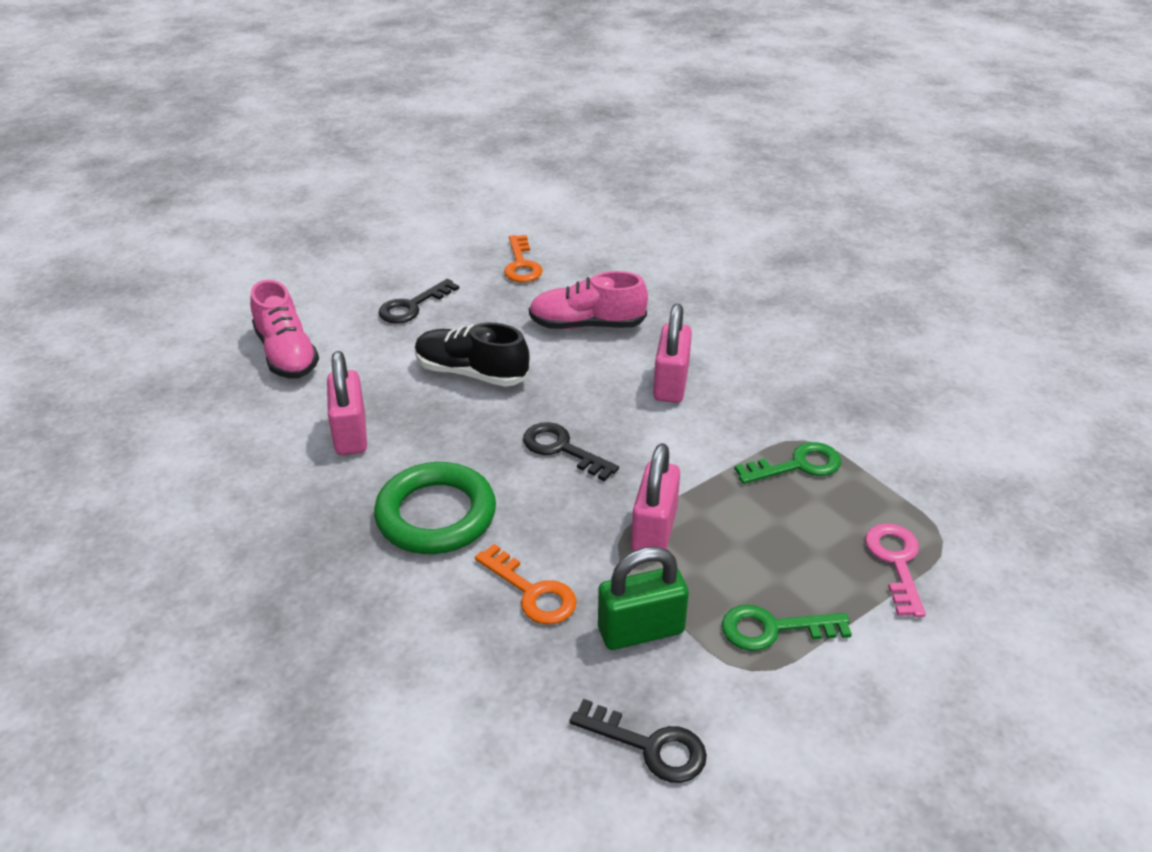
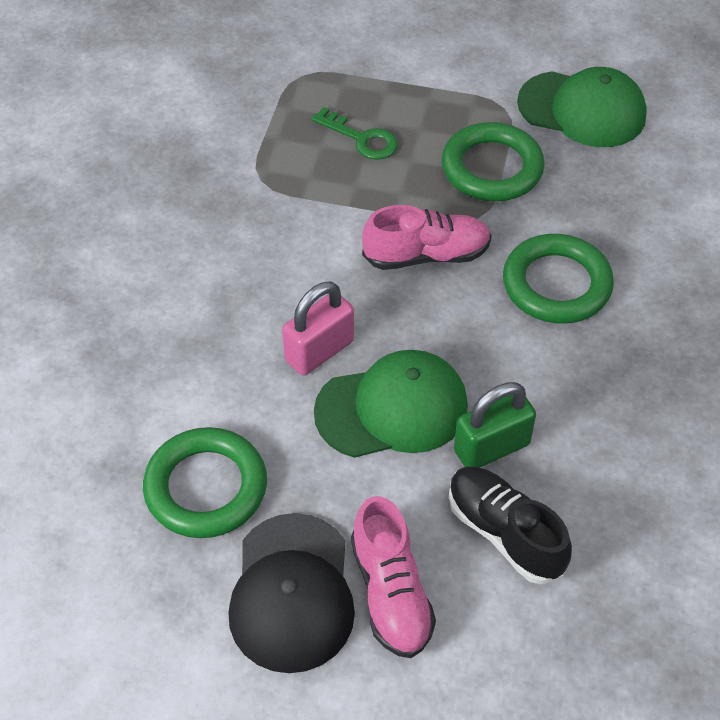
black cap: none = 0 -> [229,513,355,673] = 1
black key: [379,279,459,324] [523,422,619,481] [569,699,707,783] = 3 -> none = 0
green cap: none = 0 -> [314,350,468,458] [517,67,647,147] = 2
green key: [722,605,852,651] [735,442,841,484] = 2 -> [311,107,398,160] = 1
green ring: [374,462,496,554] = 1 -> [143,427,267,538] [442,122,545,201] [503,234,614,324] = 3
orange key: [475,544,577,624] [504,235,543,282] = 2 -> none = 0
pink key: [865,523,926,617] = 1 -> none = 0
pink padlock: [327,351,367,455] [631,443,680,551] [653,304,692,403] = 3 -> [282,282,354,376] = 1

